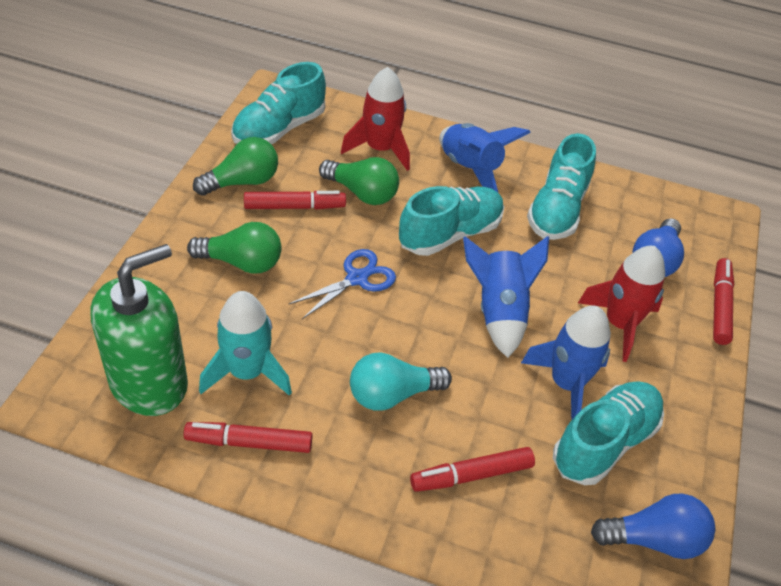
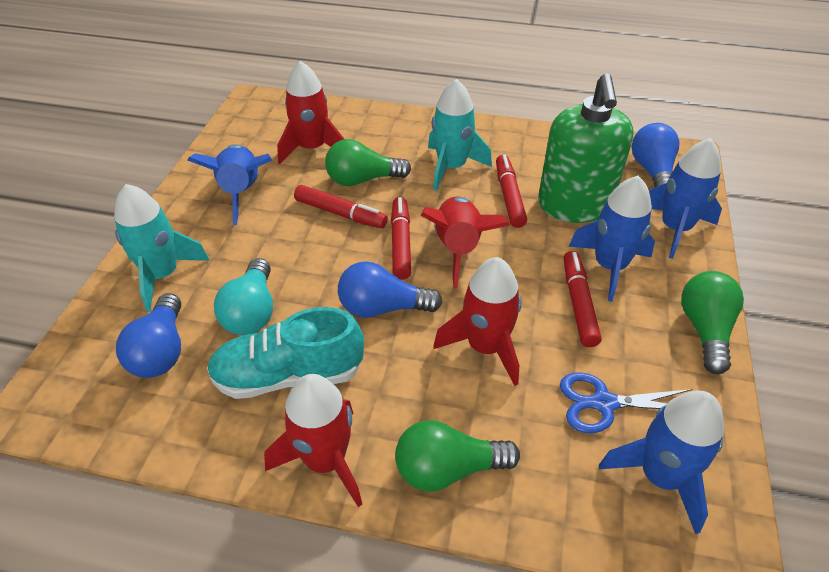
blue light bulb: [591,494,715,559] [633,218,684,277] = 2 -> [116,293,181,378] [338,261,443,318] [632,123,679,187] = 3
blue rocket: [439,123,531,192] [463,236,549,358] [521,306,611,421] = 3 -> [188,144,272,225] [569,176,655,302] [599,391,724,534] [649,138,722,259] = 4
red rocket: [341,67,410,171] [578,246,665,362] = 2 -> [264,374,362,507] [277,61,344,164] [421,197,510,289] [433,257,522,386] = 4
turquoise rocket: [199,291,292,396] = 1 -> [114,184,210,311] [428,79,492,191] = 2
turquoise shoe: [231,62,326,145] [399,186,504,256] [527,133,596,240] [553,381,664,485] = 4 -> [207,307,364,399] = 1

